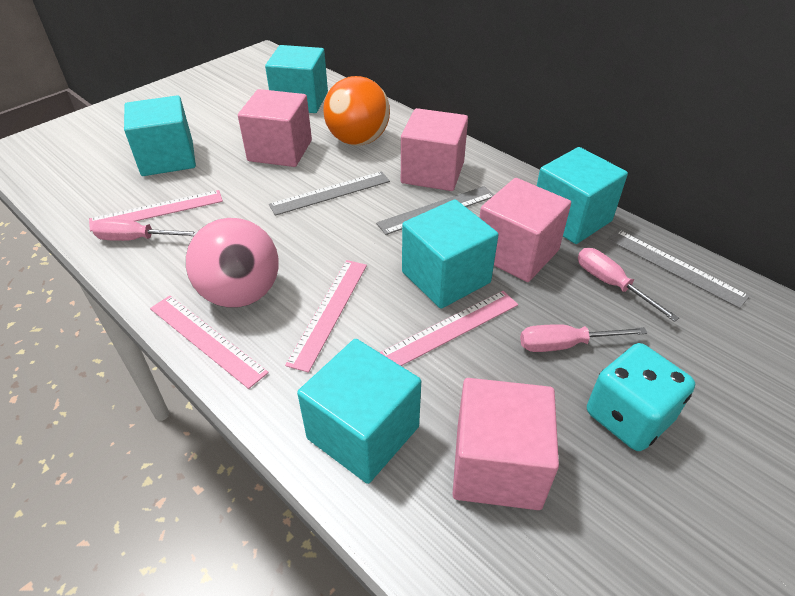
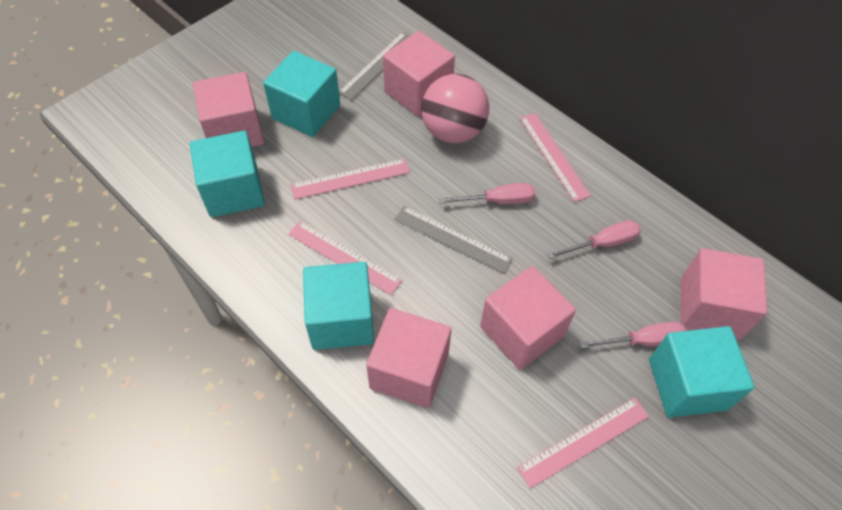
grey ruler: [269,171,390,216] [376,186,494,235] [607,229,750,309] = 3 -> [339,32,410,100] [394,206,513,274] = 2
orange ball: [323,76,390,146] = 1 -> none = 0
pink cube: [238,89,312,167] [401,108,468,191] [452,378,559,510] [479,178,571,282] = 4 -> [193,72,264,147] [366,308,452,408] [383,31,455,117] [480,266,576,370] [680,248,767,339] = 5
turquoise cube: [124,95,196,176] [265,45,328,113] [297,339,421,484] [402,199,499,309] [537,147,628,244] = 5 -> [190,131,265,217] [263,51,340,137] [303,262,374,350] [649,326,754,418] = 4
turquoise dice: [587,343,695,451] = 1 -> none = 0

